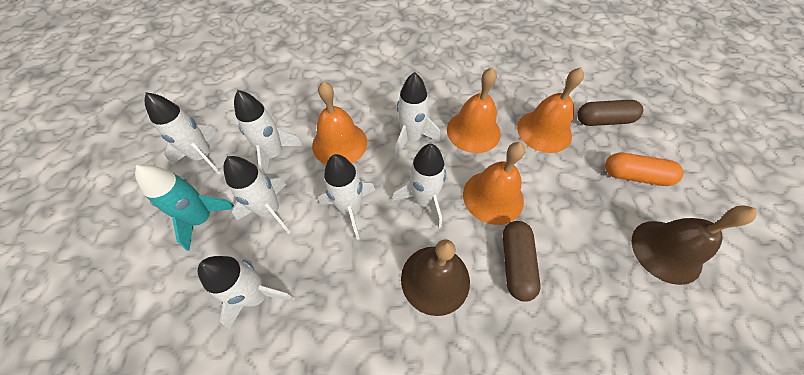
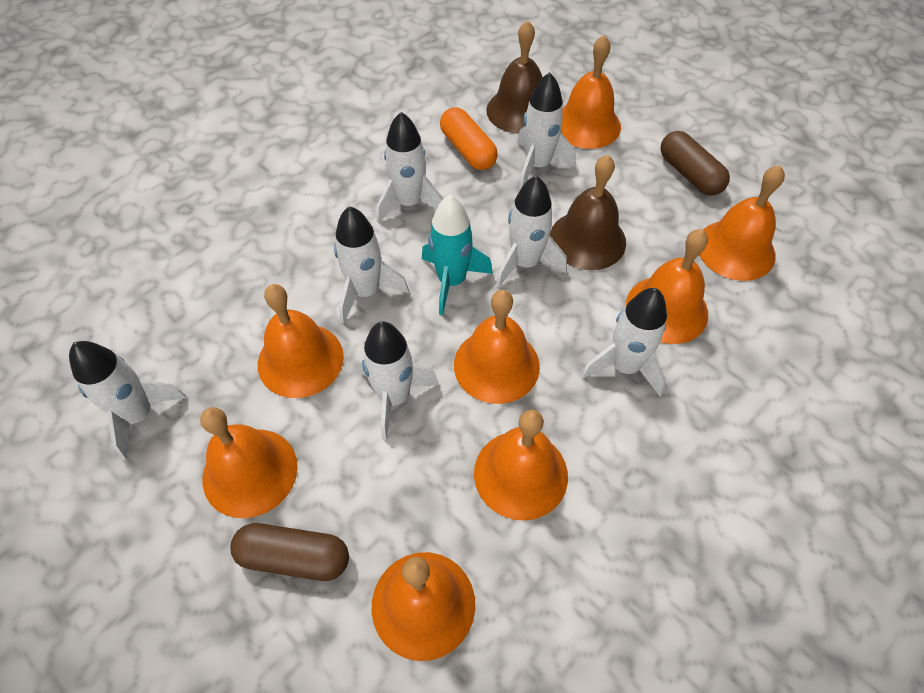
orange bell: [312,81,367,164] [447,68,501,153] [463,142,525,225] [517,67,584,153] = 4 -> [200,407,298,518] [258,284,344,398] [371,552,475,661] [454,290,540,404] [474,409,568,521] [561,35,621,149] [626,229,708,344] [699,165,785,281] = 8

